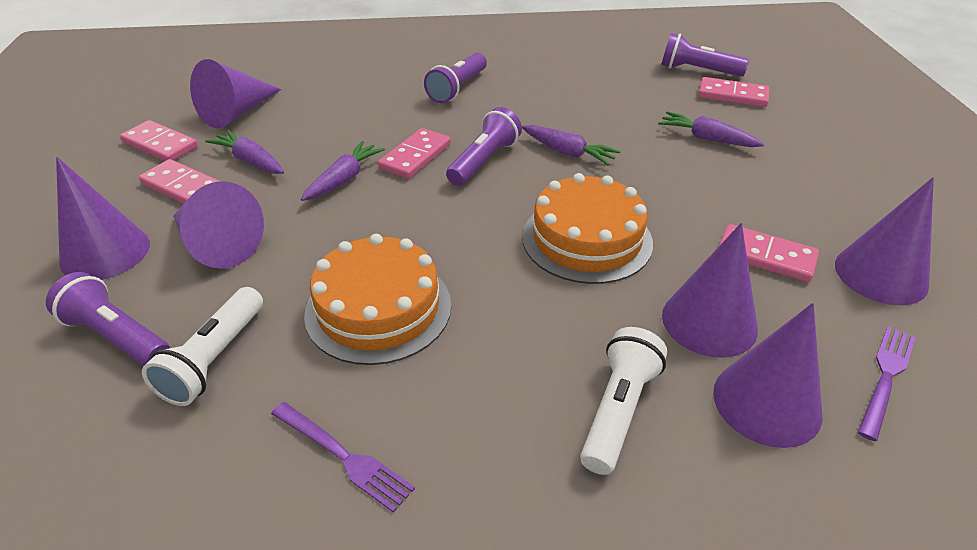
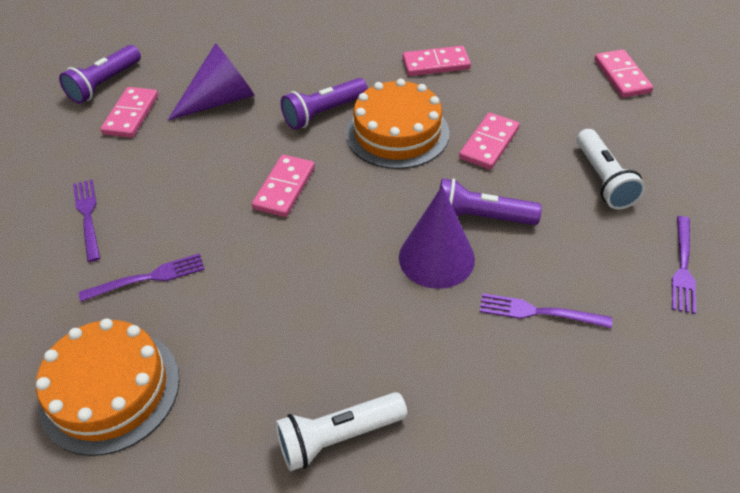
purple carrot: [205,130,284,174] [301,141,385,201] [522,125,621,165] [658,111,764,147] = 4 -> none = 0
purple cone: [56,157,150,280] [173,182,264,269] [190,59,281,128] [662,223,758,358] [713,303,822,448] [835,177,934,305] = 6 -> [168,43,255,120] [399,186,475,289] = 2
purple flashlight: [46,272,170,366] [424,53,487,103] [446,107,522,186] [661,33,749,77] = 4 -> [59,45,141,104] [281,78,368,130] [439,178,542,225] = 3
purple fork: [271,402,415,513] [858,326,916,441] = 2 -> [73,179,100,262] [79,253,205,302] [480,293,612,328] [672,216,696,314] = 4

